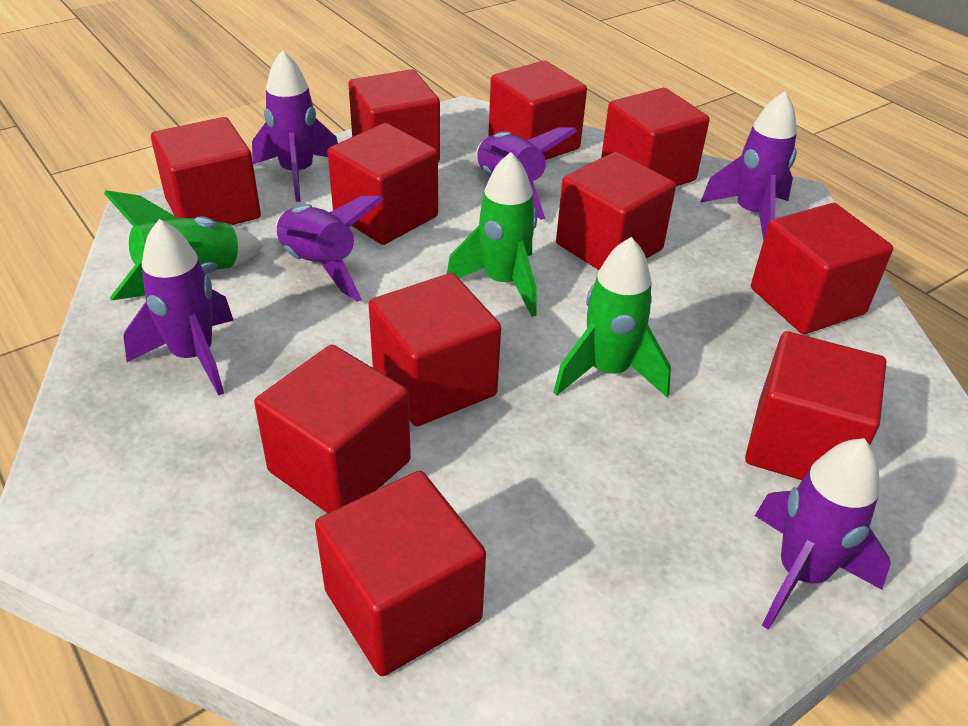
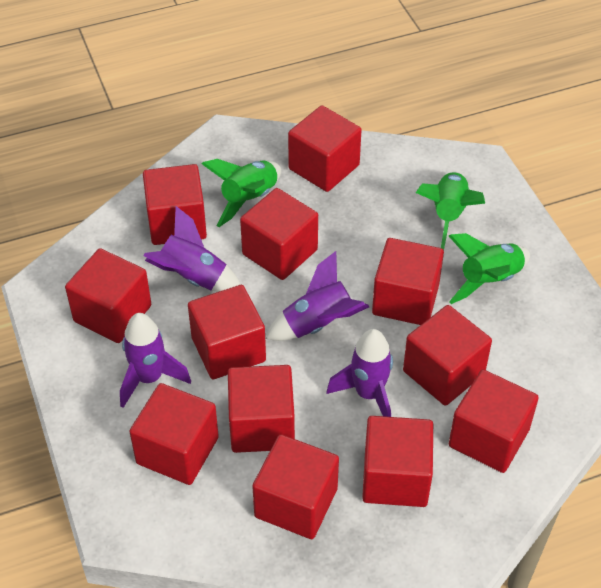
purple rocket: [123,219,234,396] [252,50,338,202] [276,196,384,302] [476,127,577,220] [701,91,797,240] [755,438,891,630] = 6 -> [120,313,191,408] [144,206,241,292] [265,251,369,341] [327,329,393,417] = 4
red cube: [151,117,261,225] [254,345,411,513] [315,471,486,676] [327,123,438,245] [348,69,440,162] [369,273,501,426] [488,61,587,160] [556,152,676,270] [601,88,710,186] [745,331,886,480] [751,203,893,334] = 11 -> [65,248,151,343] [129,383,219,485] [143,164,207,245] [188,285,266,379] [228,365,295,453] [240,188,318,280] [252,434,339,539] [288,105,362,192] [362,416,433,507] [372,238,444,325] [403,305,492,406] [449,369,539,473] = 12

